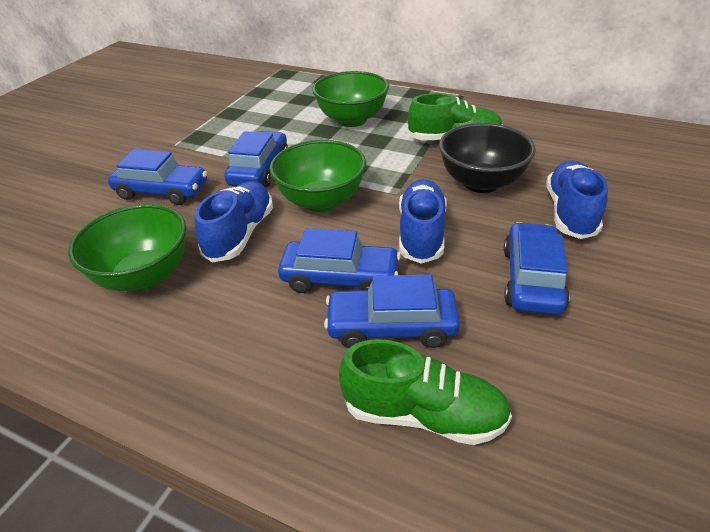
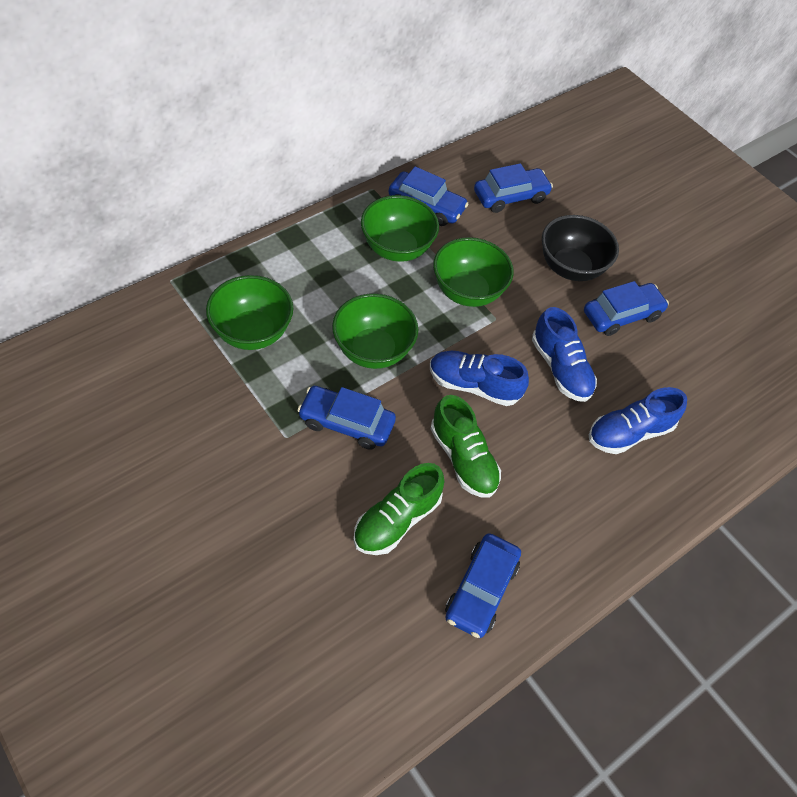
green bowl: [68,204,186,291] [270,140,366,212] [312,71,389,127] = 3 -> [206,275,293,350] [332,293,418,369] [361,195,439,262] [433,237,514,307] = 4

